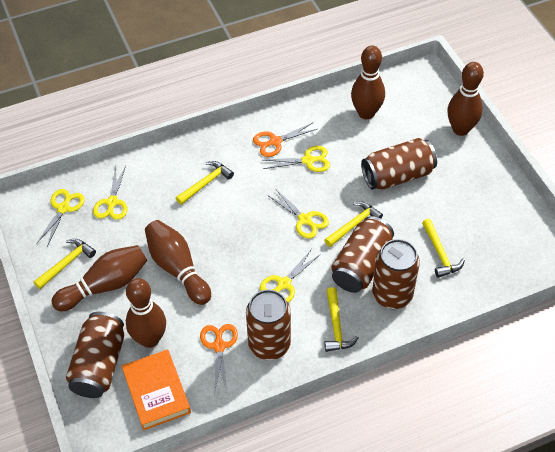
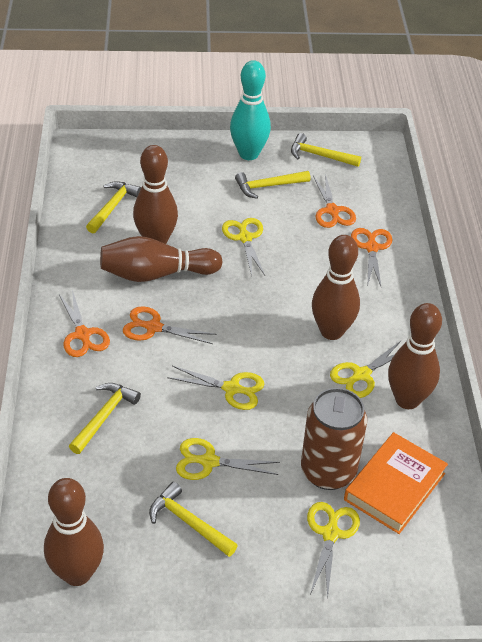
brown can: [66,312,124,398] [246,289,291,360] [331,216,394,293] [361,138,437,190] [372,239,420,309] = 5 -> [301,388,367,490] = 1
orange scissors: [200,324,238,394] [253,122,317,157] = 2 -> [58,290,110,357] [123,307,217,344] [313,174,356,228] [351,228,392,286] = 4
turquoise bowling pin: none = 0 -> [230,60,271,160] = 1

